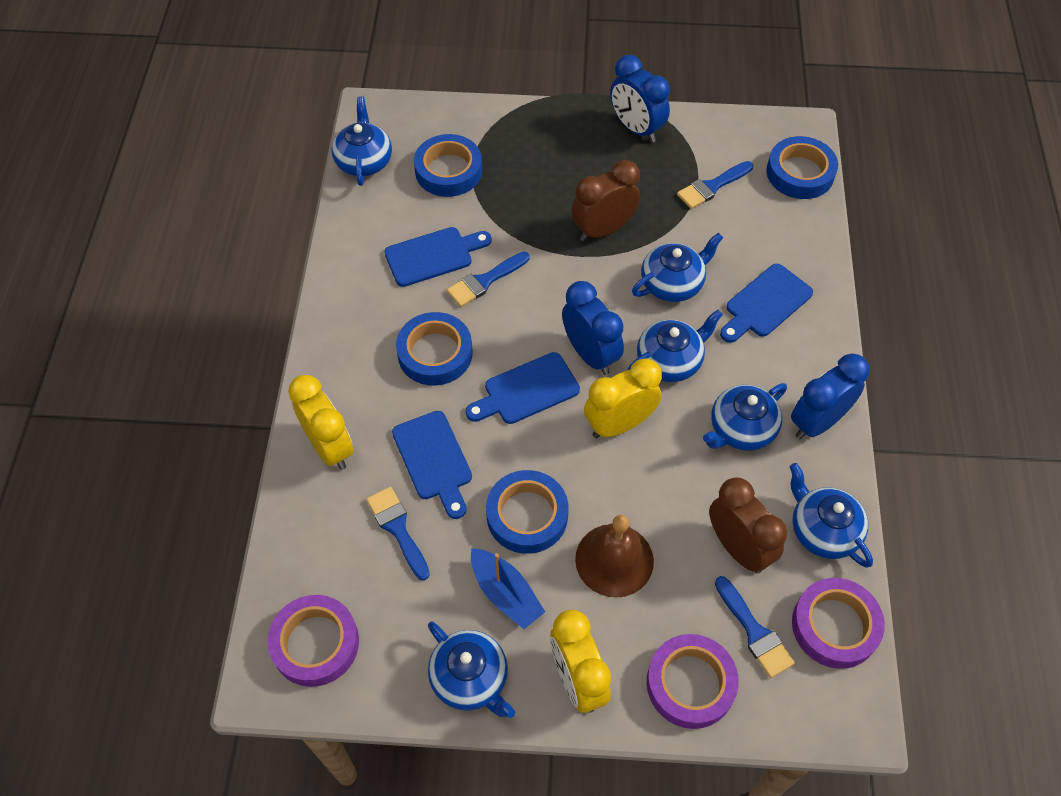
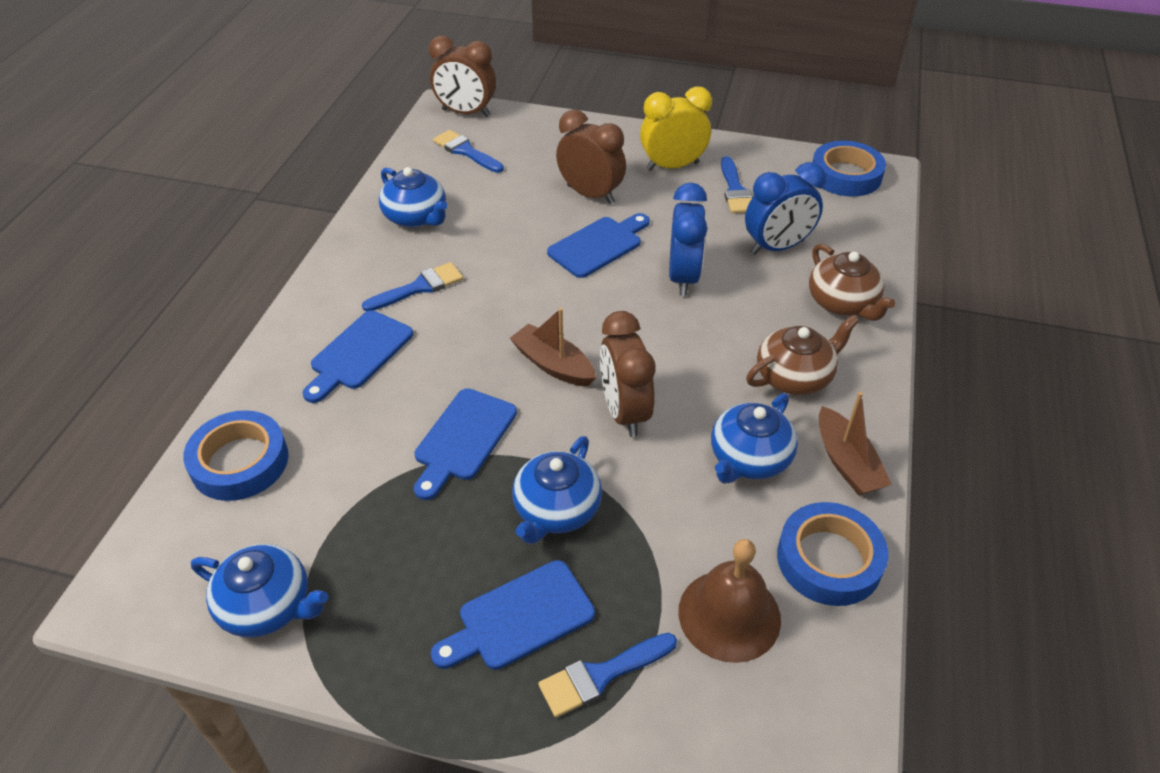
blue boat: [471,548,545,629] = 1 -> none = 0
blue clock: [562,281,624,375] [610,55,670,143] [791,354,869,440] = 3 -> [669,182,707,296] [745,162,826,255] = 2
blue tape: [396,312,473,386] [414,134,482,197] [486,470,568,554] [766,136,838,199] = 4 -> [183,410,289,501] [777,502,889,606] [813,141,886,197] = 3
blue teapot: [331,96,392,186] [428,621,515,718] [627,310,723,382] [632,233,723,302] [703,383,787,451] [789,463,873,567] = 6 -> [191,544,328,637] [379,167,448,228] [512,436,602,544] [711,393,798,484] = 4
brown boat: none = 0 -> [510,308,596,387] [819,392,892,495] = 2
brown clock: [572,160,640,241] [709,477,787,574] = 2 -> [429,36,496,117] [556,110,626,204] [600,311,655,437] = 3
brown teapot: none = 0 -> [746,315,859,395] [809,244,896,321] = 2
purple tape: [268,595,359,687] [647,634,739,729] [792,578,885,669] = 3 -> none = 0
yellow clock: [288,375,353,470] [550,610,611,713] [584,358,662,438] = 3 -> [640,87,712,171] = 1

